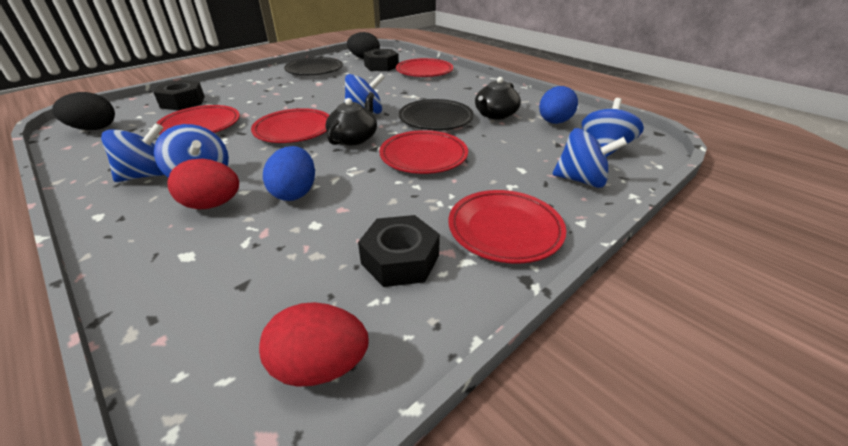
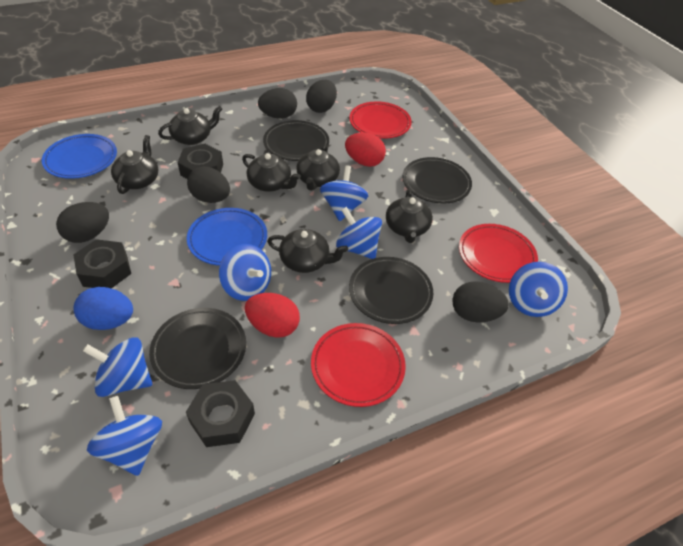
black egg: [52,92,115,130] [347,32,380,59] = 2 -> [56,202,109,243] [187,167,230,203] [258,88,297,119] [306,80,337,113] [452,281,509,323] = 5
black plate: [284,57,343,76] [399,99,474,130] = 2 -> [149,308,246,389] [263,120,329,161] [349,257,433,324] [402,157,472,204] = 4
black teapot: [326,92,377,145] [475,77,521,120] = 2 -> [111,135,158,194] [158,106,222,145] [242,153,301,192] [267,229,348,273] [296,144,340,191] [386,189,433,243] = 6
blue egg: [263,146,315,201] [539,86,578,124] = 2 -> [73,287,133,330] = 1
blue plate: none = 0 -> [42,134,117,179] [187,208,267,266] = 2
blue spinning top: [101,123,164,182] [154,124,229,178] [344,73,385,114] [552,128,627,188] [582,98,644,157] = 5 -> [83,337,152,397] [87,396,162,476] [219,244,271,301] [320,165,368,221] [336,207,382,259] [509,262,568,317] = 6
red plate: [157,105,240,135] [251,108,329,143] [379,130,468,174] [396,58,453,77] [448,190,566,264] = 5 -> [311,323,406,407] [349,102,412,139] [459,224,538,283] = 3

